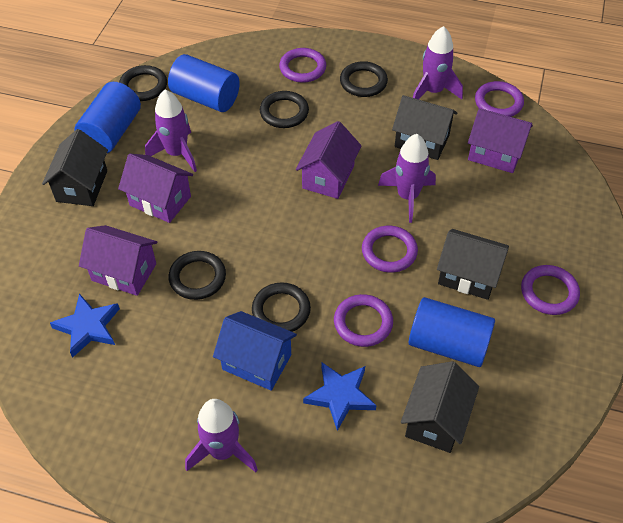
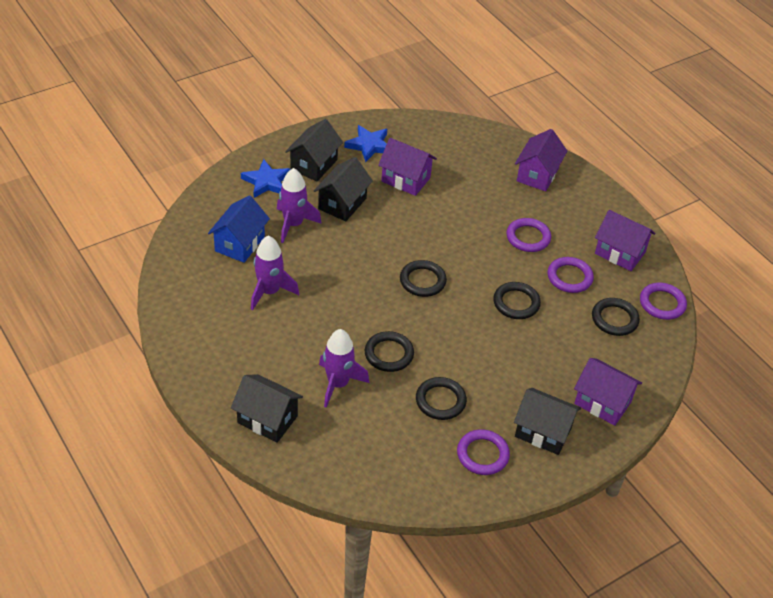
blue cylinder: [75,82,141,153] [168,54,240,112] [409,297,495,367] = 3 -> none = 0
purple ring: [279,48,326,83] [334,294,393,347] [362,226,418,273] [475,81,524,117] [521,265,580,315] = 5 -> [457,429,510,475] [506,218,551,252] [548,257,594,293] [640,282,687,320] = 4
purple rocket: [145,90,197,172] [185,399,258,472] [378,134,436,223] [413,26,463,100] = 4 -> [251,235,299,310] [277,168,322,243] [319,329,369,408] = 3

